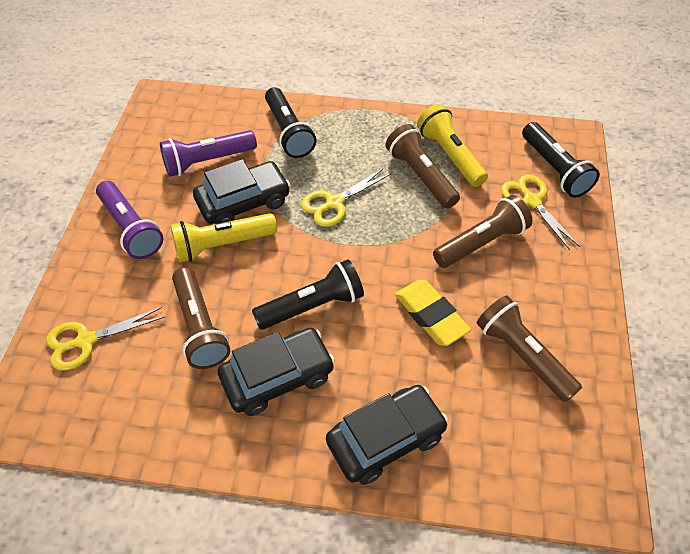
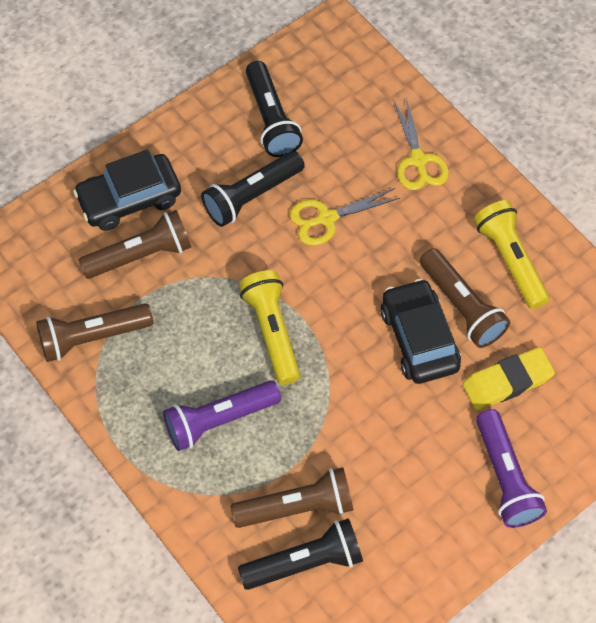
black car: [193,159,290,224] [218,328,335,416] [326,385,448,485] = 3 -> [73,150,181,231] [381,279,461,384] = 2
yellow scissors: [46,307,165,370] [301,168,391,227] [501,174,580,250] = 3 -> [290,188,400,246] [394,98,449,190] = 2

